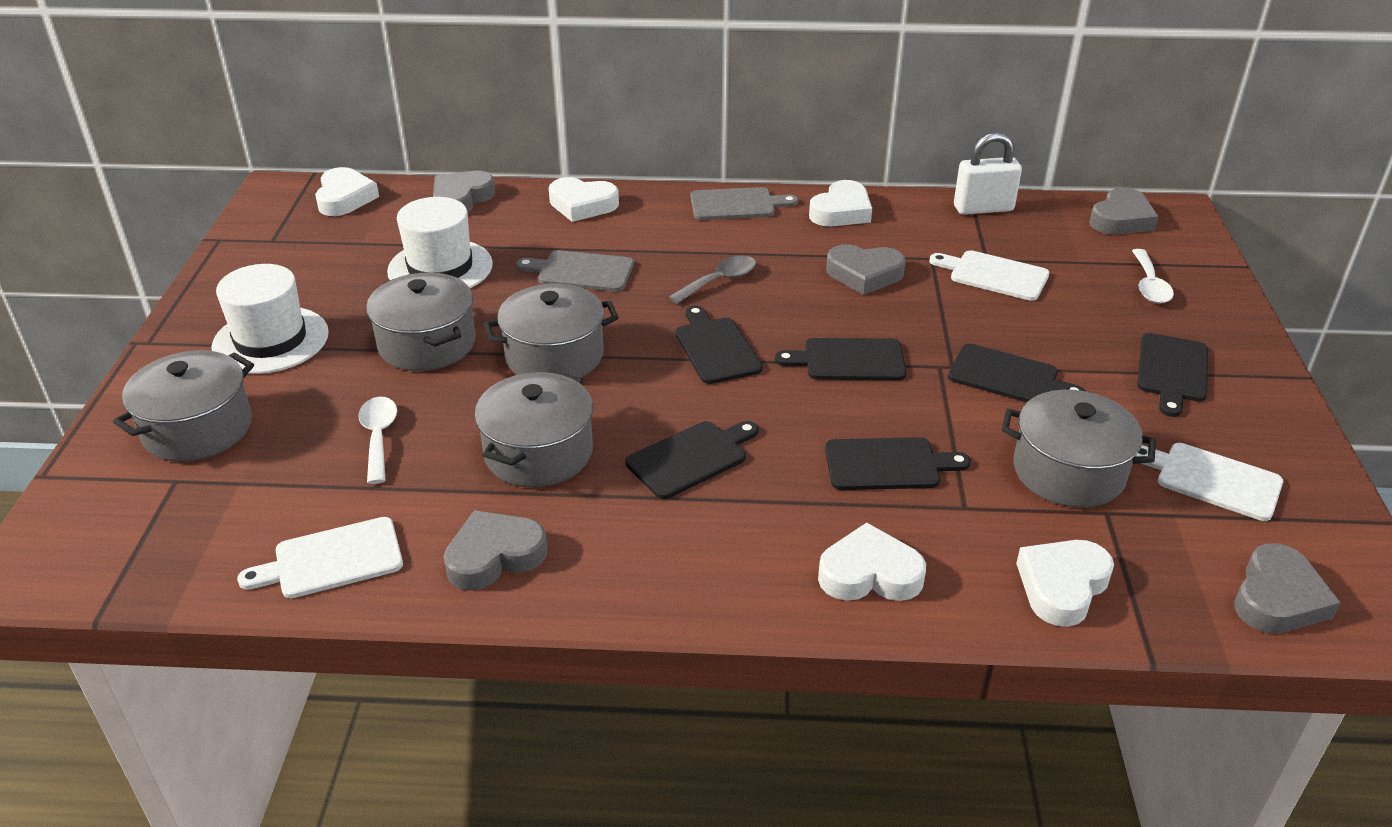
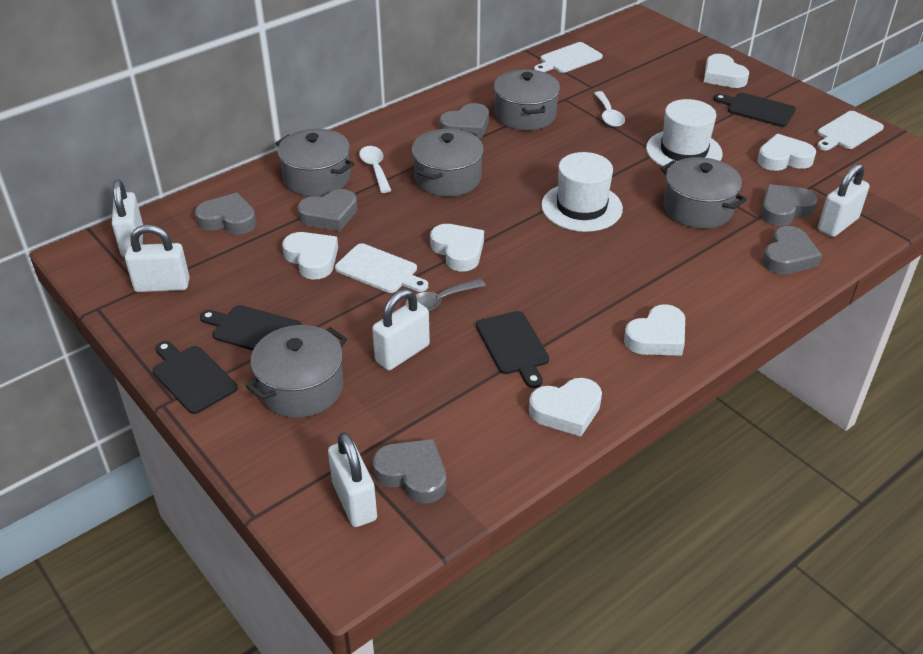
black cutting board: [625,421,758,499] [675,305,763,384] [775,338,906,380] [825,437,971,490] [948,344,1085,402] [1137,333,1208,417] = 6 -> [152,341,238,414] [200,305,302,350] [476,311,549,388] [714,93,796,127] = 4
grey cutting board: [516,250,634,292] [690,187,798,220] = 2 -> none = 0
grey heart: [433,171,495,212] [443,510,548,591] [826,244,906,295] [1089,187,1158,234] [1235,544,1341,633] = 5 -> [195,192,257,234] [297,189,357,231] [373,439,446,504] [440,103,489,139] [761,184,818,226] [762,226,822,274] = 6
white heart: [315,167,379,216] [549,177,619,222] [809,180,872,226] [818,523,926,601] [1016,540,1114,627] = 5 -> [282,232,338,280] [430,224,484,271] [529,378,602,437] [624,304,685,356] [704,54,749,88] [757,134,816,171] = 6
white padlock: [954,132,1022,215] = 1 -> [112,180,143,257] [125,225,190,292] [328,432,377,527] [372,289,430,370] [818,163,869,237] = 5

